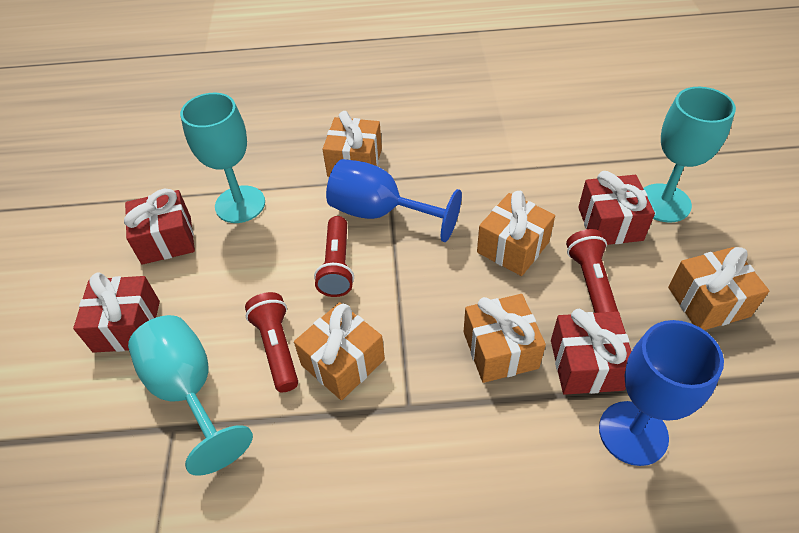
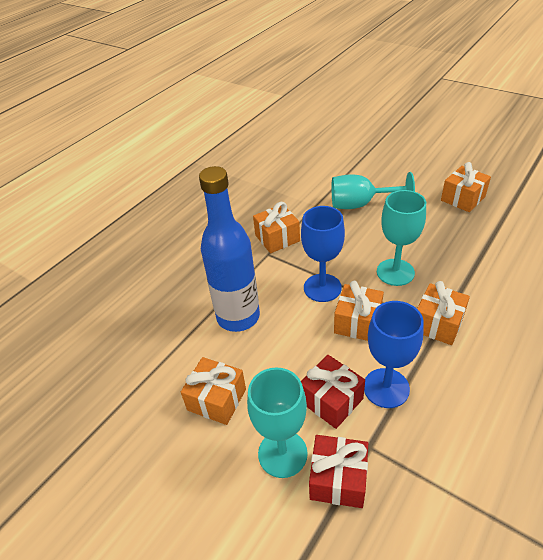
blue bottle: none = 0 -> [199,166,260,332] = 1
red flashlight: [245,292,298,392] [314,216,354,297] [566,229,618,313] = 3 -> none = 0
red gift: [73,272,160,353] [124,189,195,265] [551,309,632,395] [578,171,655,245] = 4 -> [301,355,365,429] [309,435,368,508] = 2

